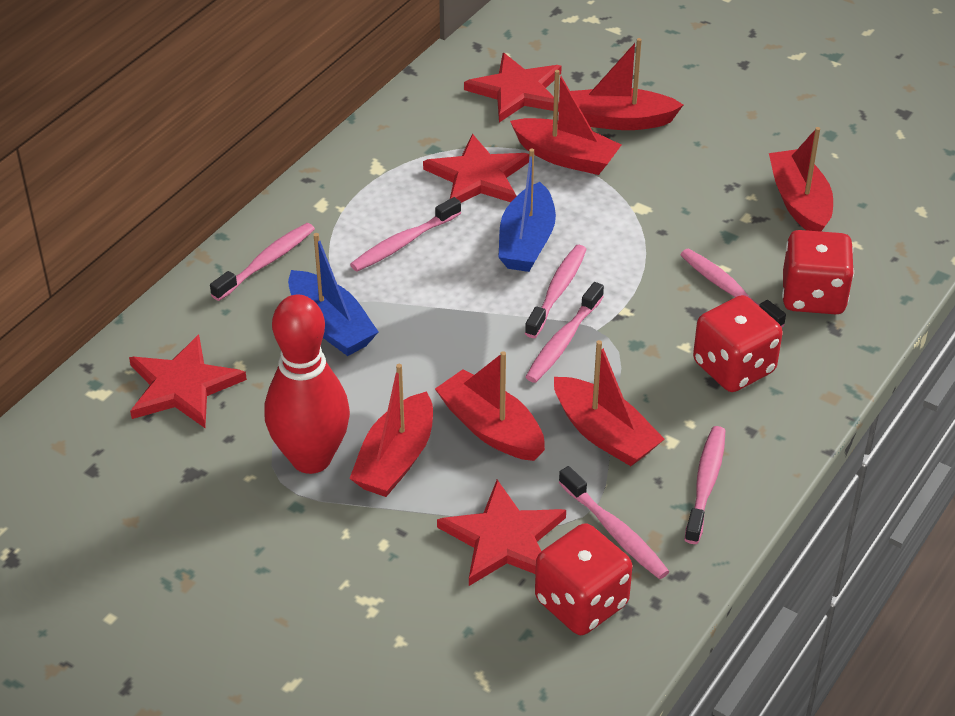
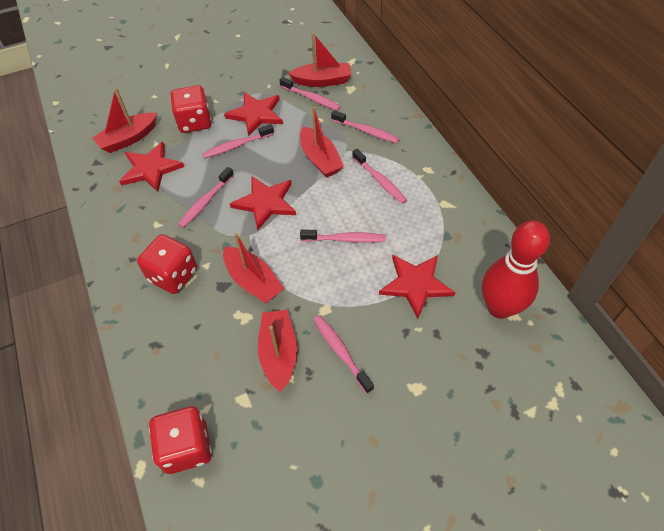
blue boat: [288,233,378,356] [498,148,556,272] = 2 -> none = 0
red boat: [349,364,433,497] [435,351,545,461] [510,70,621,175] [554,340,665,466] [570,38,683,130] [769,127,833,232] = 6 -> [92,88,157,153] [223,233,284,303] [258,310,297,392] [288,33,351,87] [300,106,344,178] = 5

